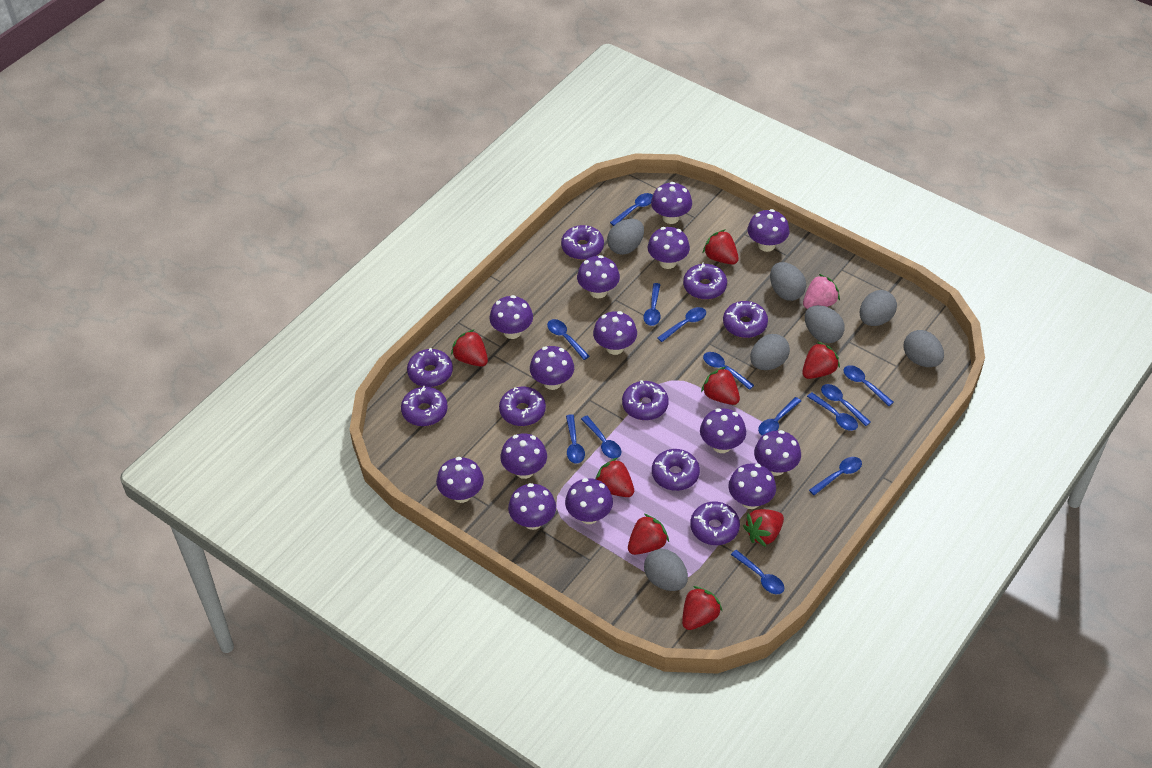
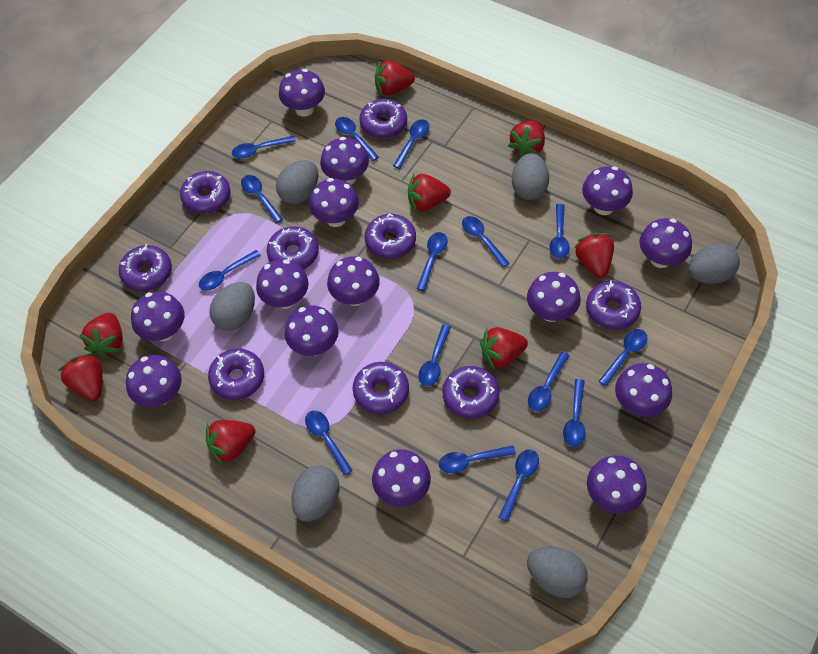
blue spoon: [547,319,590,360] [566,414,585,464] [581,416,621,459] [610,193,653,226] [643,283,661,326] [657,307,706,342] [703,352,754,390] [731,550,784,594] [758,397,801,436] [807,393,858,431] [809,457,862,495] [821,384,871,426] [843,365,894,406] = 13 -> [199,250,261,291] [232,136,296,158] [241,175,283,223] [305,410,353,475] [335,117,379,161] [393,119,429,169] [417,232,448,291] [418,324,451,386] [439,445,516,473] [462,216,510,268] [498,449,539,522] [528,352,570,411] [549,204,570,259] [563,379,585,447] [599,329,647,386] = 15
grey egg: [607,219,644,255] [644,549,688,591] [750,334,790,370] [770,262,806,301] [805,305,845,343] [860,290,897,326] [904,330,944,367] = 7 -> [209,282,255,331] [276,160,318,204] [291,465,339,521] [512,153,549,200] [527,546,588,598] [688,243,740,284] = 6
pink strawberry: [803,274,840,309] = 1 -> none = 0

